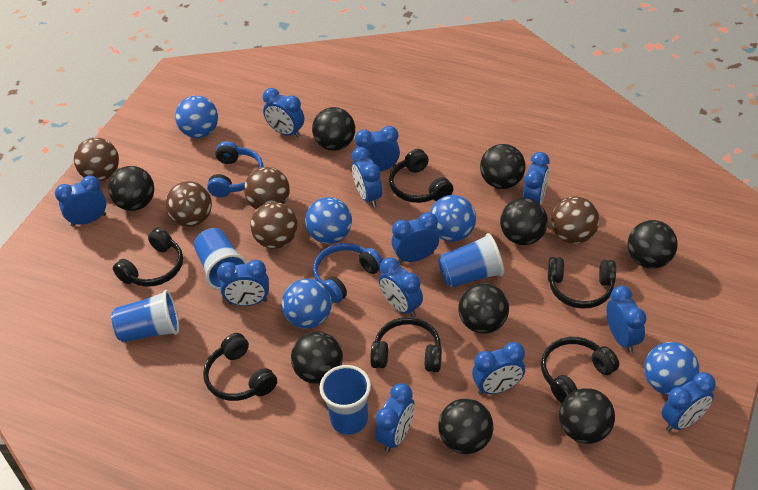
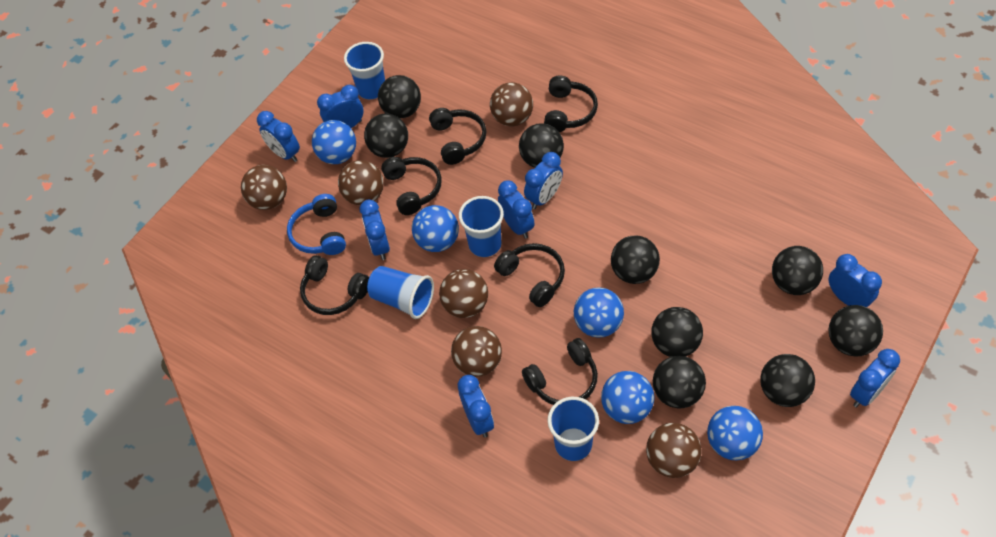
blue clock: [55,175,106,227] [217,260,269,306] [263,88,304,138] [352,147,382,207] [355,126,400,171] [375,383,414,452] [379,257,423,317] [392,212,439,263] [472,342,525,395] [523,152,550,205] [606,285,647,353] [662,372,716,432] = 12 -> [257,111,300,162] [317,85,364,128] [359,199,390,260] [458,375,494,437] [498,180,534,239] [524,152,563,209] [829,254,882,307] [850,349,900,408] = 8
blue headphones: [207,141,264,197] [313,243,383,303] = 2 -> [287,194,346,255] = 1
brown ball: [74,138,119,181] [165,181,212,227] [244,167,290,210] [250,202,297,249] [551,197,599,244] = 5 -> [241,165,287,210] [338,160,384,205] [439,269,488,318] [451,326,502,377] [490,82,533,126] [646,423,702,478] = 6

